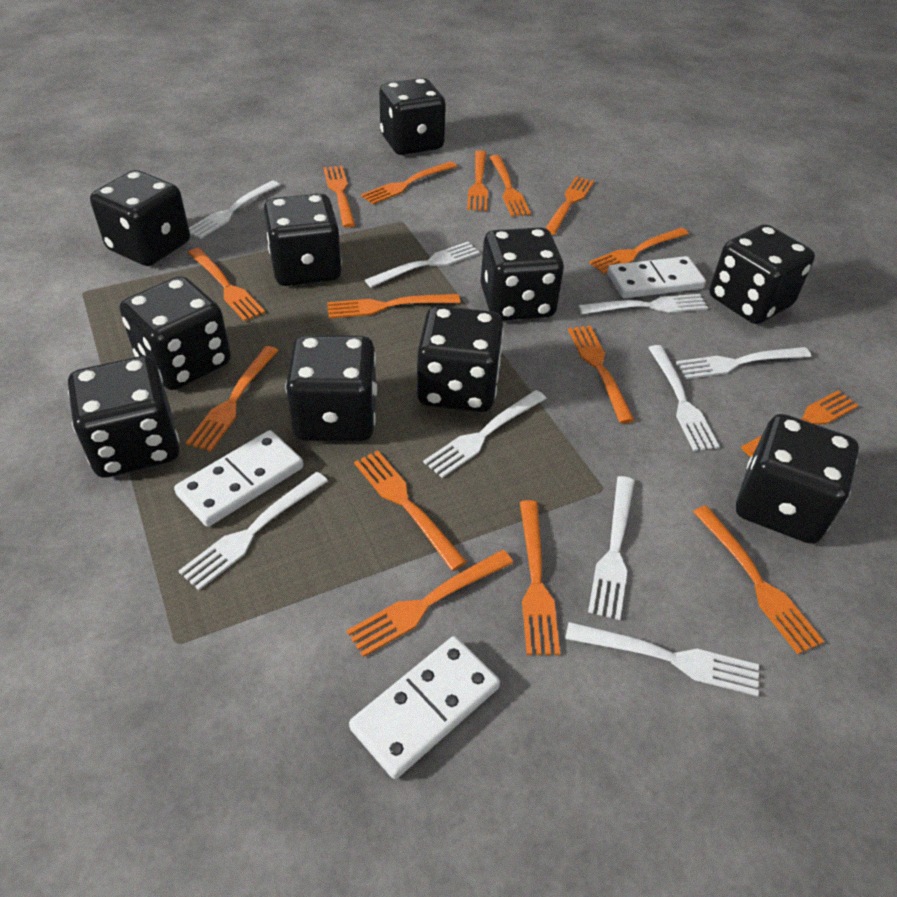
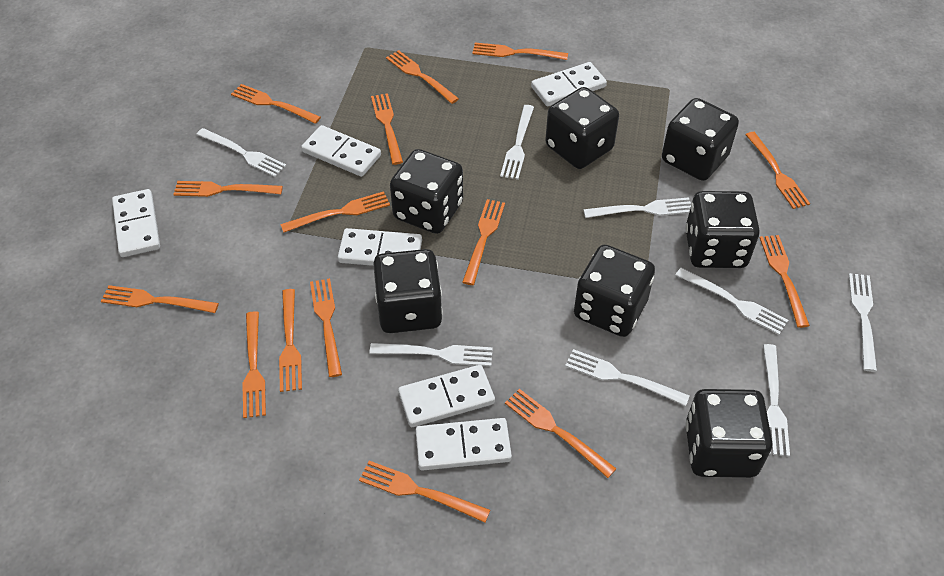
black dice: [68,356,180,478] [90,170,190,266] [120,276,231,390] [264,193,342,286] [285,335,377,441] [379,78,446,155] [417,306,504,412] [481,227,564,321] [709,224,815,324] [736,414,859,544] = 10 -> [373,249,443,333] [390,149,463,234] [545,87,619,169] [574,245,655,337] [662,98,739,181] [685,191,760,268] [685,389,772,478] = 7
white domino: [174,430,303,527] [349,636,500,779] [607,256,706,298] = 3 -> [112,189,160,257] [301,125,381,177] [338,228,422,266] [398,365,495,427] [416,418,512,471] [531,62,607,106] = 6
white fork: [179,472,328,590] [189,181,280,239] [365,242,480,287] [423,390,547,478] [565,622,759,696] [578,294,708,314] [588,476,635,620] [648,345,720,451] [676,347,811,379] = 9 -> [196,128,286,177] [369,343,493,366] [500,105,534,180] [565,349,690,406] [583,197,691,218] [675,268,788,335] [763,344,790,457] [849,273,877,372] = 8

